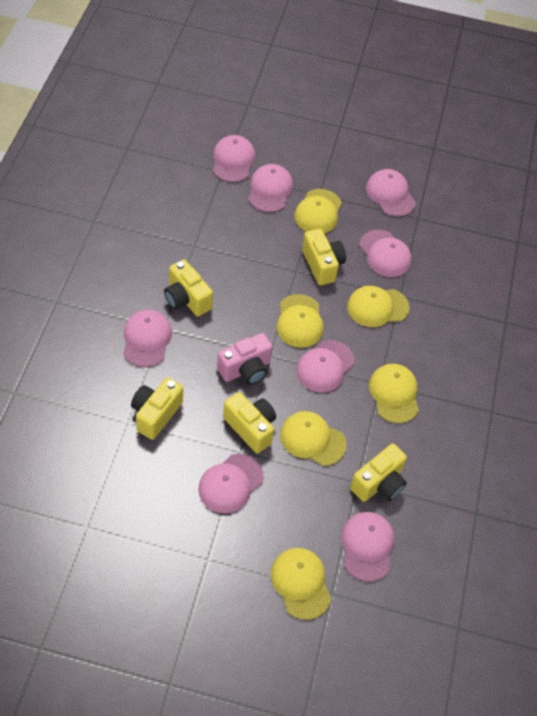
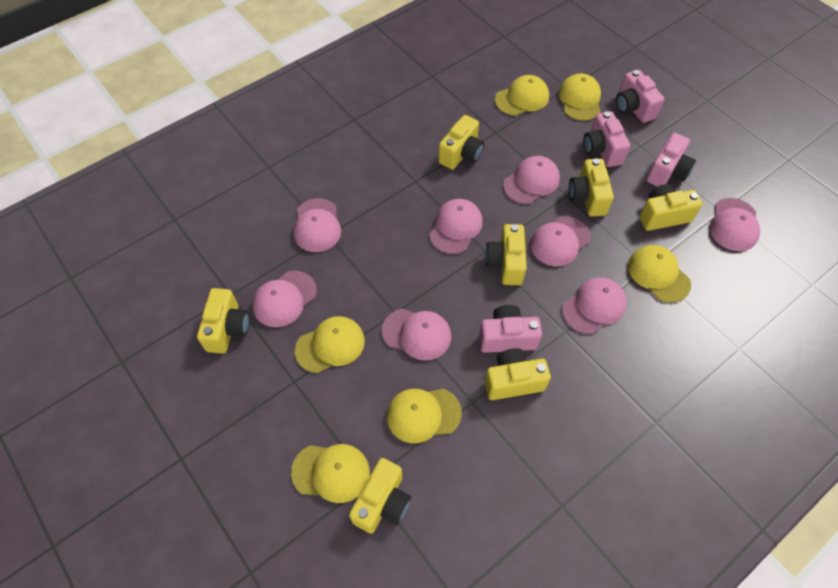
pink camera: [217,333,273,385] = 1 -> [479,305,542,353] [583,111,630,167] [616,70,664,123] [646,133,696,187] = 4
yellow camera: [131,377,183,440] [164,259,213,316] [223,392,276,453] [302,229,346,285] [350,444,407,502] = 5 -> [197,288,250,354] [349,458,411,533] [438,115,484,170] [485,224,527,285] [485,348,551,400] [569,158,614,217] [640,184,703,231] = 7

